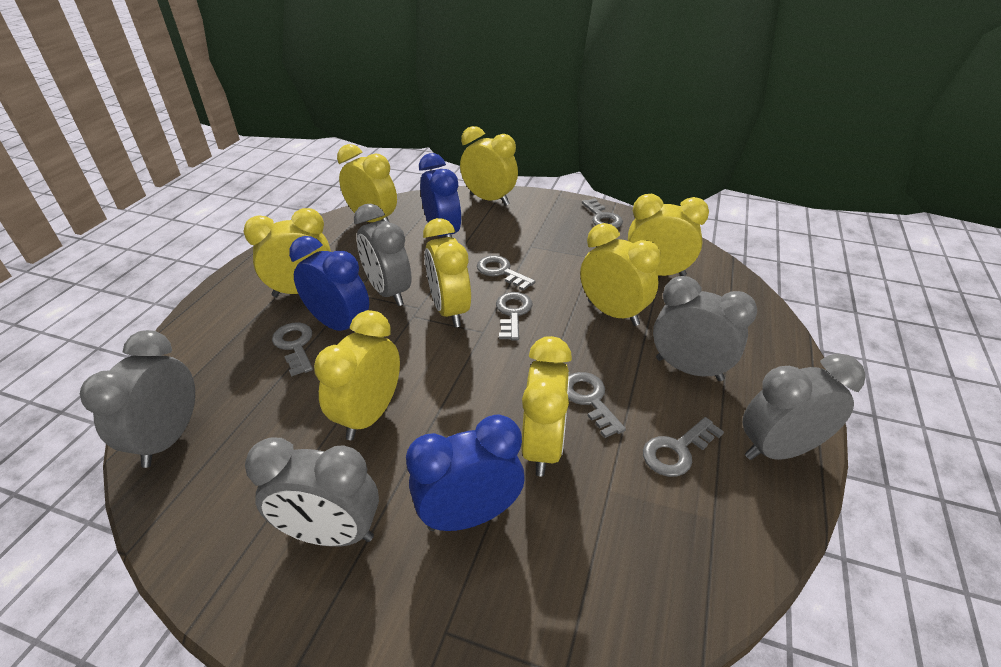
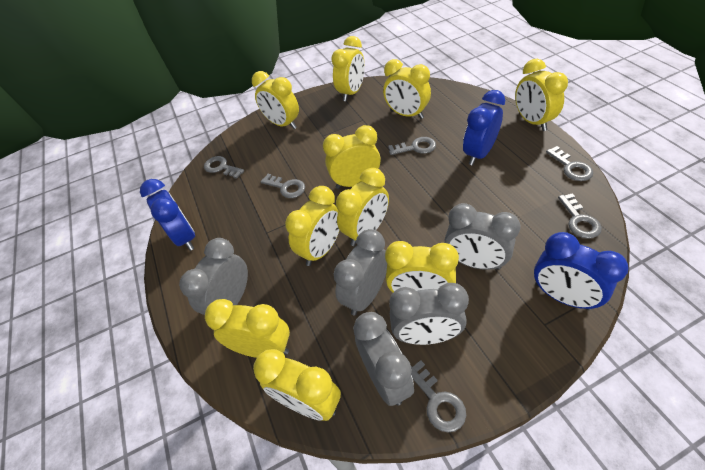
yellow clock: [243,208,331,297] [314,310,400,440] [337,144,397,223] [423,218,471,328] [460,126,518,206] [522,336,572,476] [580,223,661,326] [628,194,709,276] = 8 -> [205,299,290,358] [252,71,299,129] [253,349,341,421] [285,186,339,266] [323,125,381,189] [331,36,365,102] [336,168,389,246] [383,59,431,119] [385,241,459,292] [515,59,568,131] = 10

